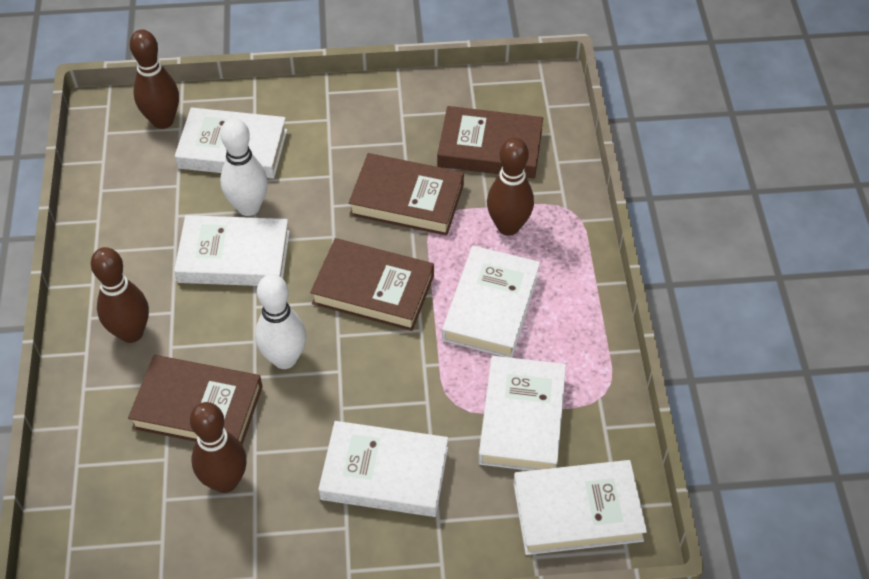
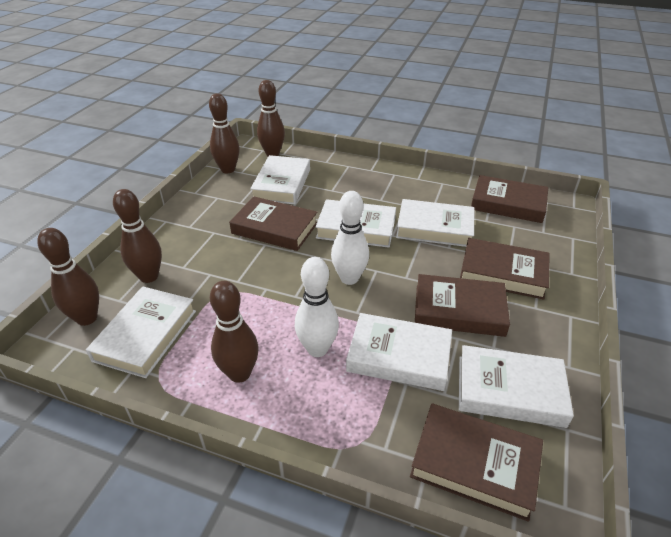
brown book: [128,355,263,445] [310,238,434,331] [349,153,464,236] [437,106,543,178] = 4 -> [229,196,317,251] [410,404,543,522] [415,274,510,337] [460,238,550,300] [471,175,548,223] = 5
brown bowling pin: [91,247,149,343] [130,30,179,129] [190,402,247,493] [487,138,534,236] = 4 -> [37,228,99,326] [113,189,162,283] [209,93,240,173] [210,281,259,383] [257,80,285,156] = 5

